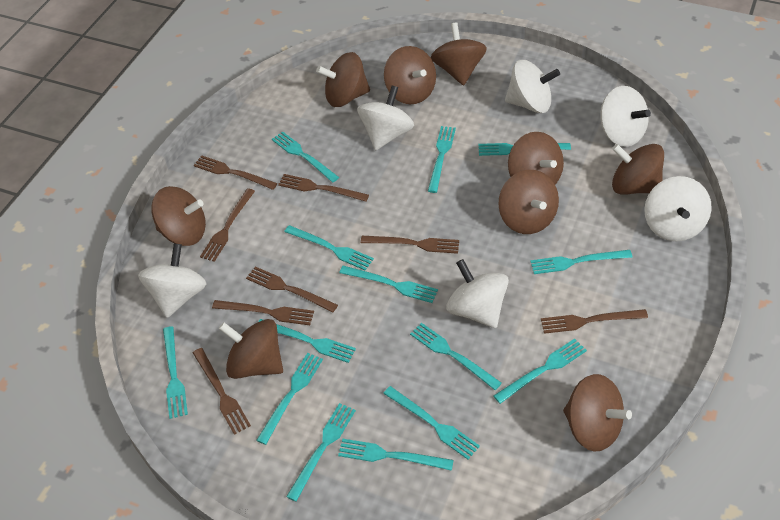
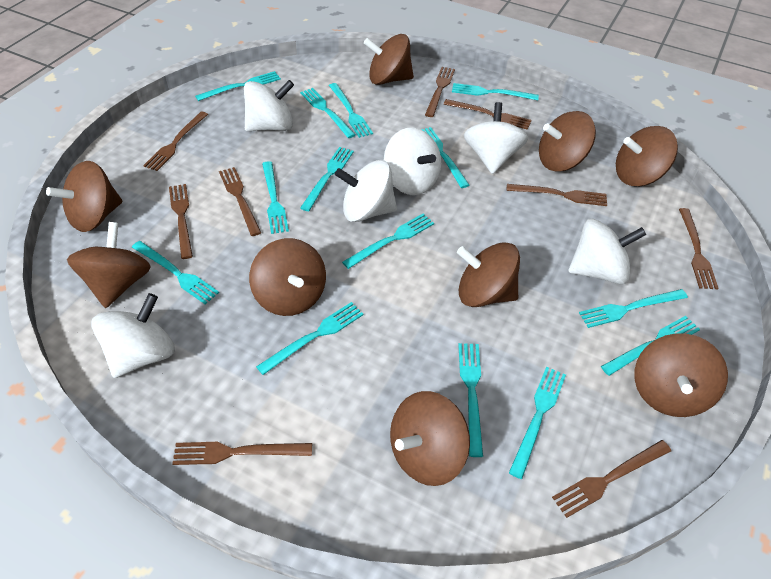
brown fork: [193,348,251,435] [194,155,277,190] [200,188,255,262] [212,300,314,325] [246,267,338,312] [278,174,369,202] [361,236,459,254] [541,309,648,334] = 8 -> [143,112,208,171] [169,184,193,259] [172,442,312,465] [219,167,261,236] [425,67,455,117] [444,99,532,130] [507,184,607,206] [552,440,671,518] [679,208,719,289] = 9

